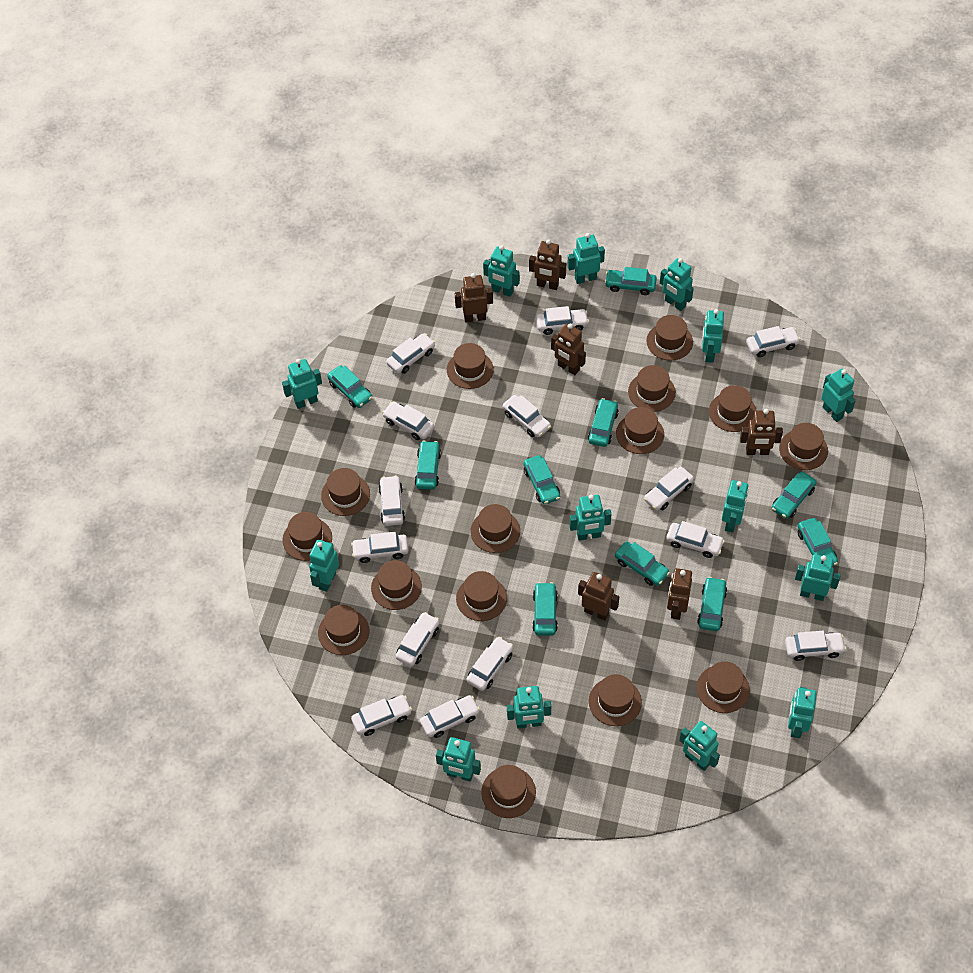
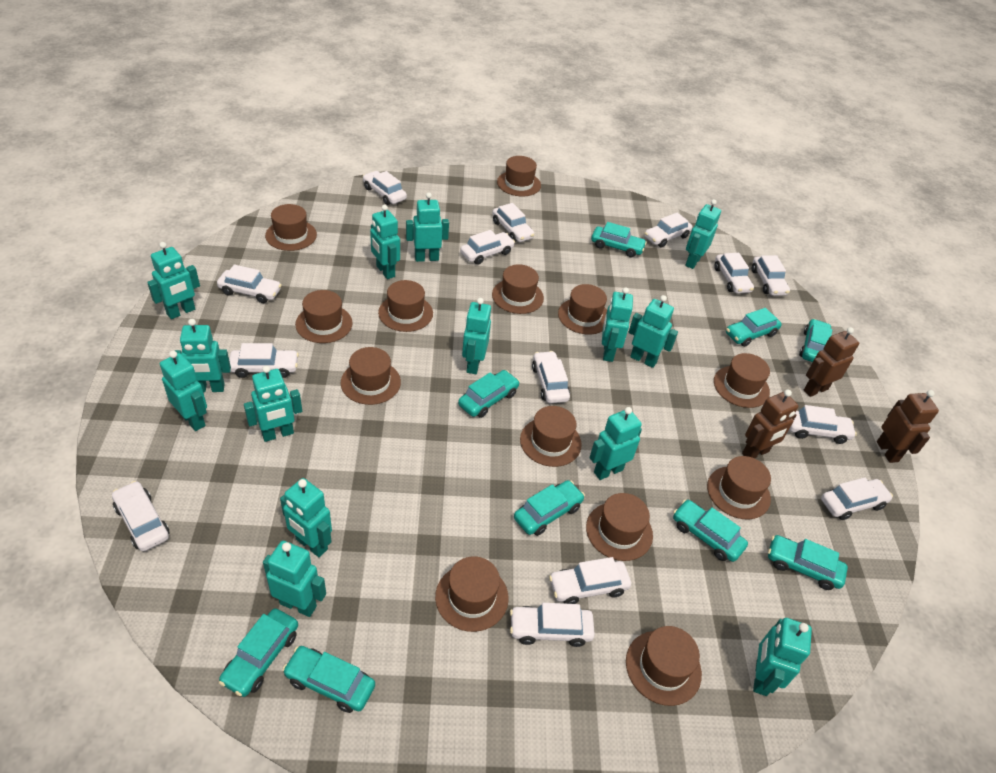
brown hat: [282,512,332,561] [318,605,369,655] [321,468,370,516] [371,560,422,610] [447,343,494,389] [456,571,507,621] [471,504,520,553] [481,765,536,818] [589,674,642,726] [616,407,664,454] [628,365,676,412] [646,315,693,361] [697,661,750,713] [709,385,757,432] [779,423,828,470] = 15 -> [265,204,317,251] [295,290,353,343] [341,347,401,405] [378,280,433,332] [435,556,509,632] [492,264,544,314] [497,156,541,196] [520,406,582,467] [558,284,607,335] [586,493,653,561] [626,626,702,706] [707,456,771,519] [714,353,770,408] = 13
brown robot: [455,273,493,323] [529,239,566,290] [551,323,586,375] [578,572,619,621] [667,568,692,620] [740,409,783,455] = 6 -> [742,389,799,458] [804,327,859,397] [877,390,939,463] = 3
turquoise car: [327,365,372,408] [415,441,441,490] [524,455,560,505] [532,582,558,636] [588,398,619,447] [605,267,657,295] [615,542,670,586] [697,577,727,631] [772,472,817,519] [798,518,838,566] = 10 -> [219,608,298,697] [282,646,375,713] [458,370,520,418] [514,480,585,536] [591,222,647,257] [673,499,748,562] [726,308,782,347] [768,535,848,590] [799,319,832,362] = 9

